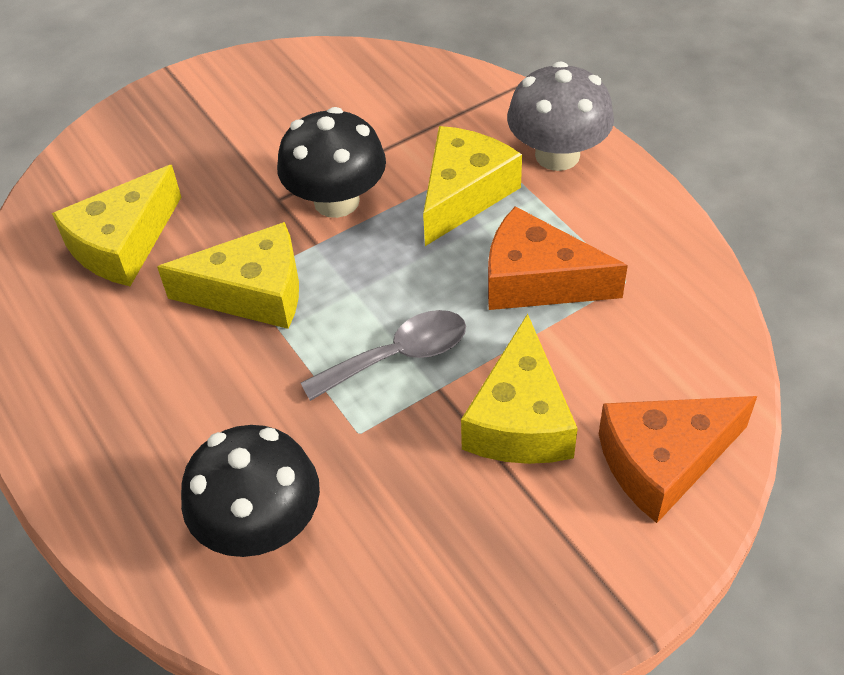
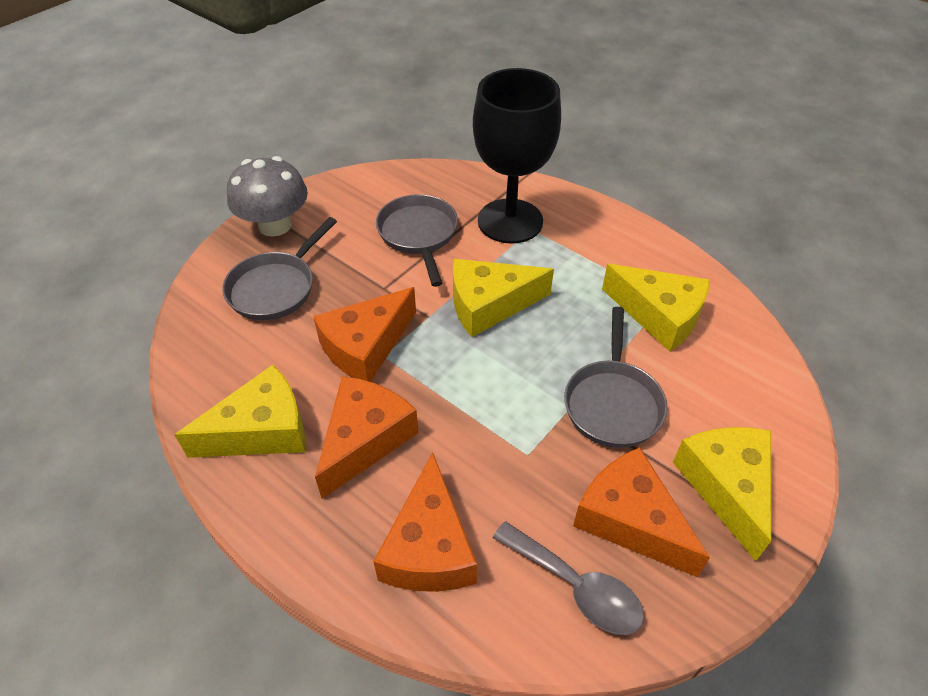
black goblet: none = 0 -> [473,68,561,244] = 1
black mushroom: [181,425,320,557] [277,107,386,218] = 2 -> none = 0
grey pan: none = 0 -> [222,217,337,320] [376,194,458,287] [564,307,667,448] = 3
orange cheese: [488,206,628,310] [599,396,757,523] = 2 -> [313,287,416,382] [315,376,419,499] [373,452,477,592] [573,447,710,577] = 4

